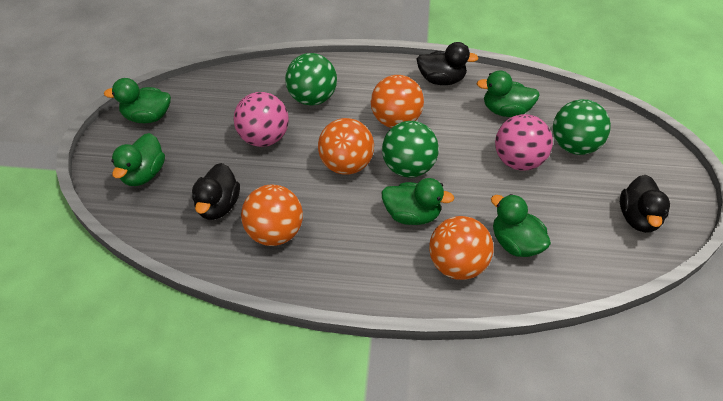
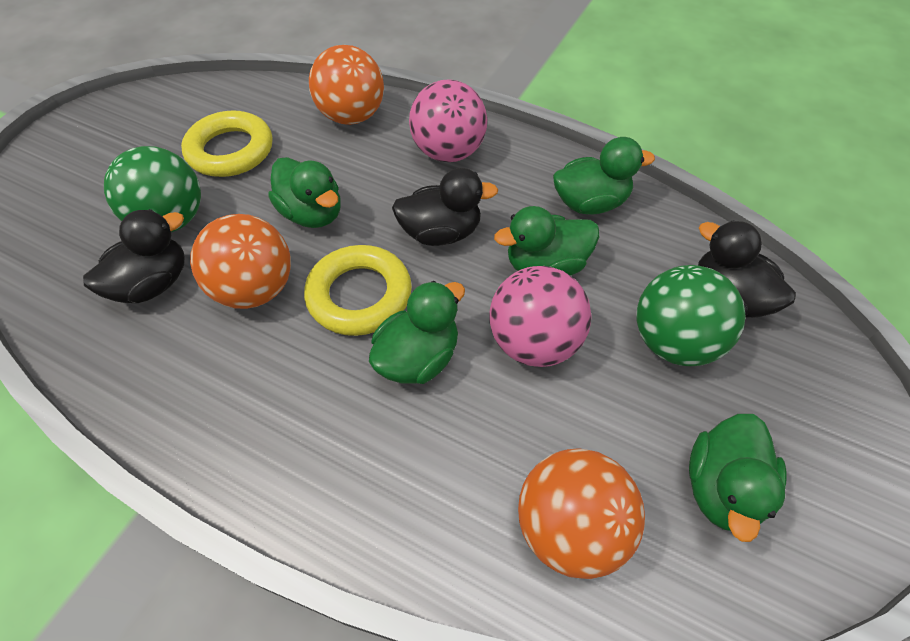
green ball: [285,53,337,106] [382,121,439,177] [553,99,611,155] = 3 -> [104,146,201,232] [636,265,746,366] = 2
orange ball: [241,185,303,246] [318,118,374,175] [371,75,424,128] [429,216,493,280] = 4 -> [190,214,291,309] [309,45,384,125] [518,448,645,579] = 3
yellow ring: none = 0 -> [181,110,272,177] [304,245,412,336] = 2

